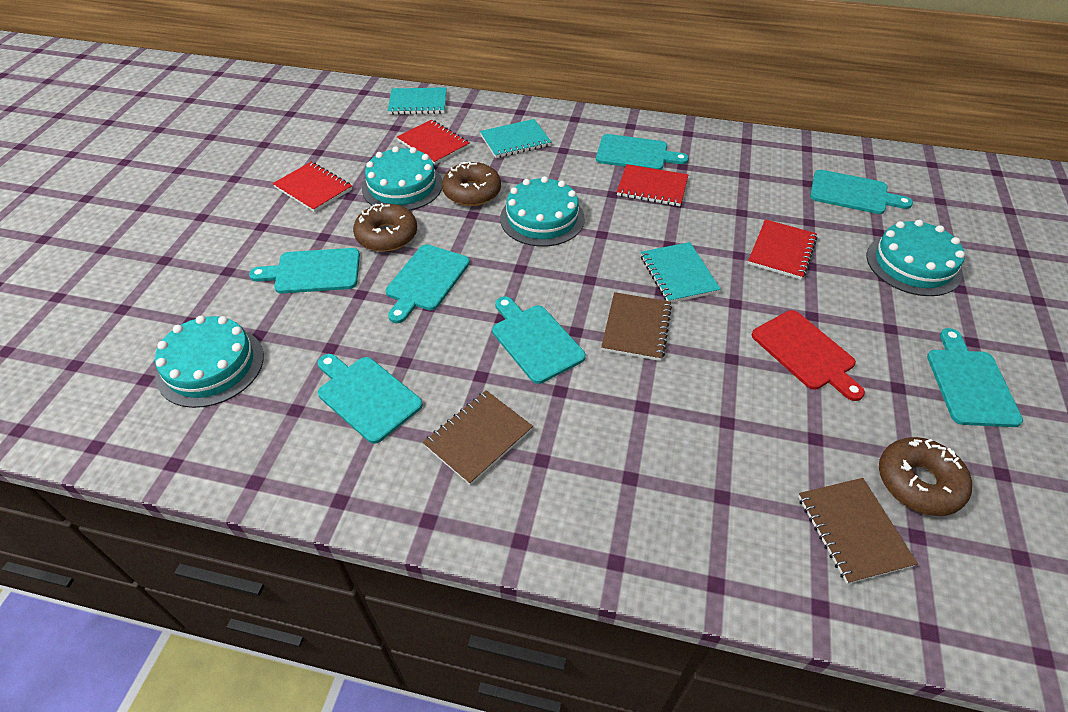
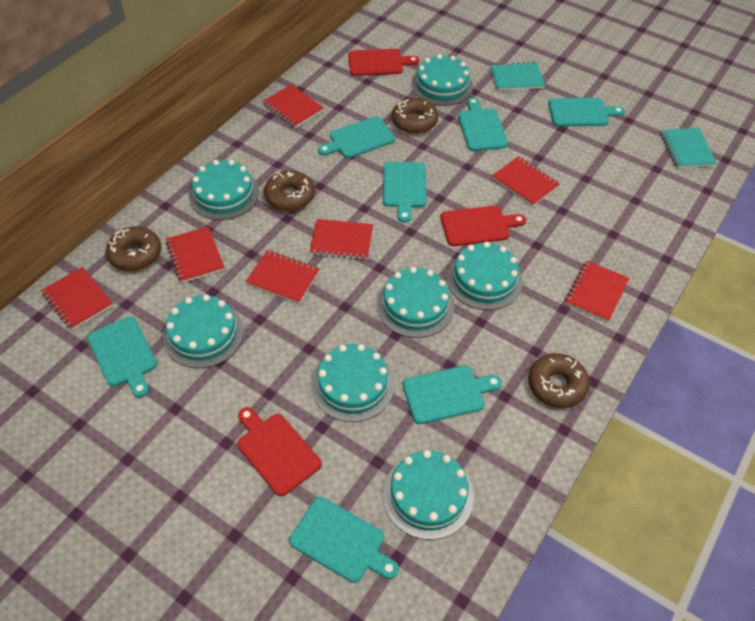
brown donut: [353,203,417,252] [442,161,501,206] [879,437,972,516] = 3 -> [106,226,161,271] [264,170,315,211] [392,97,438,134] [528,353,590,408] = 4
brown notebook: [423,390,533,485] [601,292,672,361] [798,478,918,584] = 3 -> none = 0
red cutting board: [752,310,865,401] = 1 -> [237,407,322,496] [348,49,419,76] [441,206,526,246] = 3
red notebook: [273,162,352,212] [397,120,469,165] [617,164,688,206] [748,219,818,280] = 4 -> [41,267,113,330] [166,226,225,283] [246,250,320,304] [263,84,324,128] [310,219,373,260] [492,156,560,207] [565,261,630,322] = 7
turquoise cake: [155,316,264,408] [362,146,442,211] [500,176,585,247] [867,220,965,296] = 4 -> [163,294,244,368] [189,160,259,220] [311,344,395,422] [377,267,454,338] [383,450,474,540] [412,54,473,106] [447,242,523,310] = 7
turquoise notebook: [388,87,447,115] [480,119,551,158] [641,242,721,303] = 3 -> [490,62,545,91] [661,128,717,168] = 2

